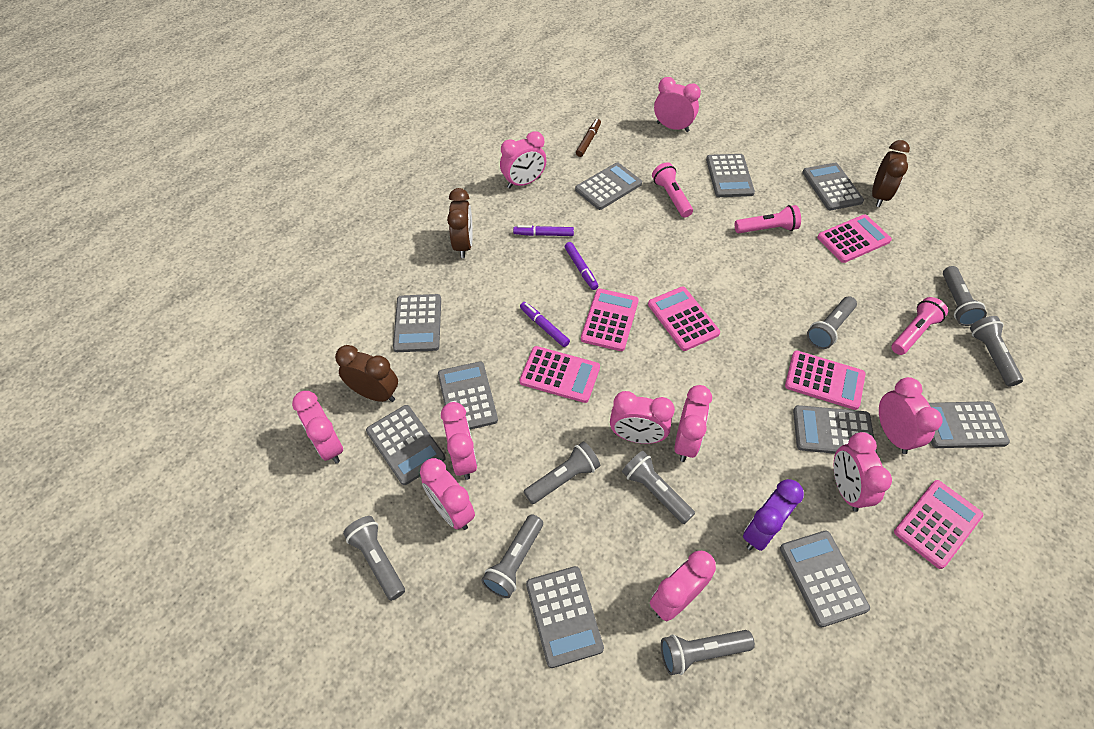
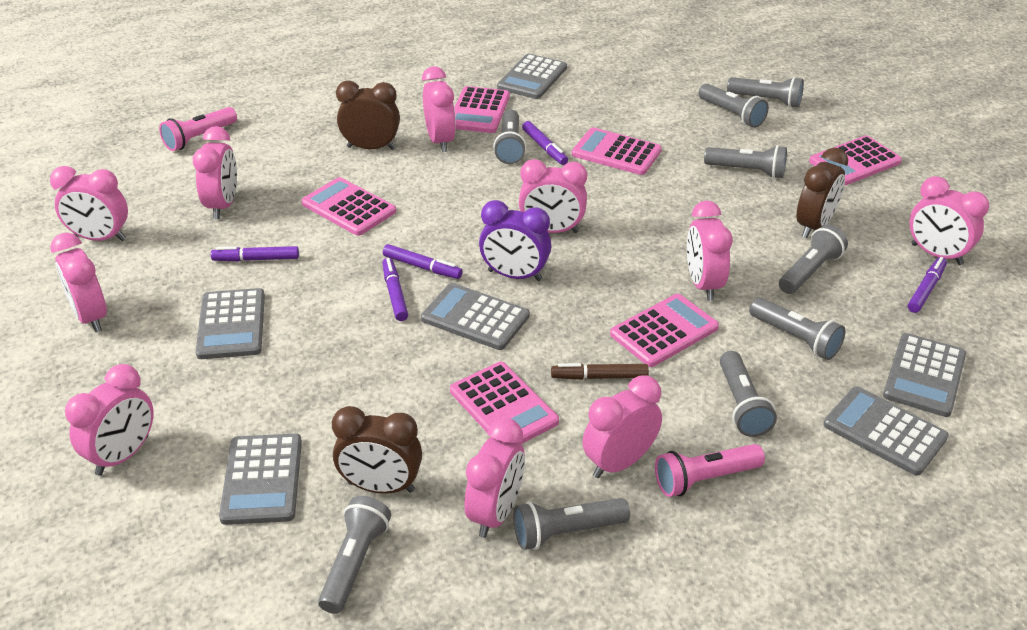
grey calculator: [366,405,446,485] [393,294,441,352] [438,361,498,430] [526,566,604,668] [575,162,642,210] [706,154,755,197] [780,531,870,627] [793,405,876,454] [802,162,864,210] [929,401,1010,448] = 10 -> [195,288,265,359] [219,434,302,525] [421,283,530,350] [497,54,567,99] [823,386,949,476] [883,333,966,417] = 6
grey flashlight: [343,516,405,601] [481,514,543,598] [524,442,600,504] [622,451,695,524] [661,630,755,675] [807,296,857,349] [943,266,987,326] [970,316,1023,387] = 8 -> [318,496,391,614] [493,110,526,164] [513,498,630,550] [698,84,769,128] [704,145,787,179] [720,351,777,437] [727,77,804,108] [749,297,846,360] [779,225,848,294] = 9
pink flashlight: [652,162,693,218] [735,205,801,233] [891,297,948,355] = 3 -> [159,107,237,151] [655,444,765,497] = 2
purple marker: [513,225,574,236] [520,302,570,347] [565,242,598,290] = 3 -> [211,246,299,262] [382,258,408,321] [383,244,463,279] [522,121,568,165] [908,257,947,313] = 5

